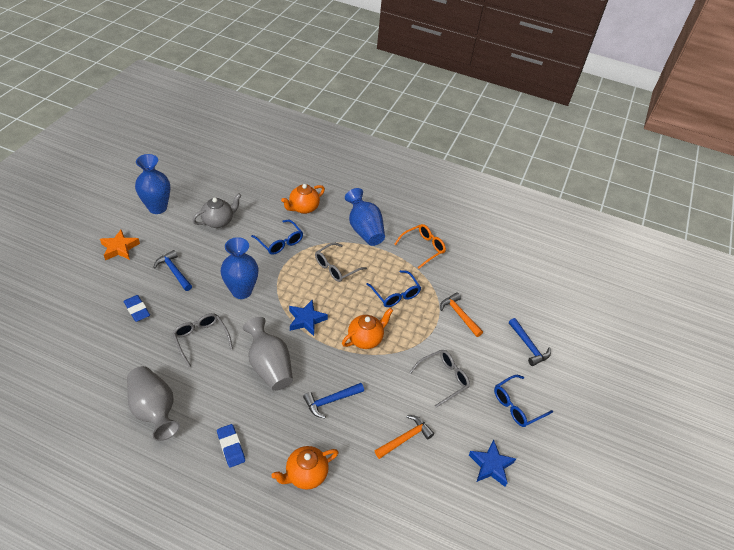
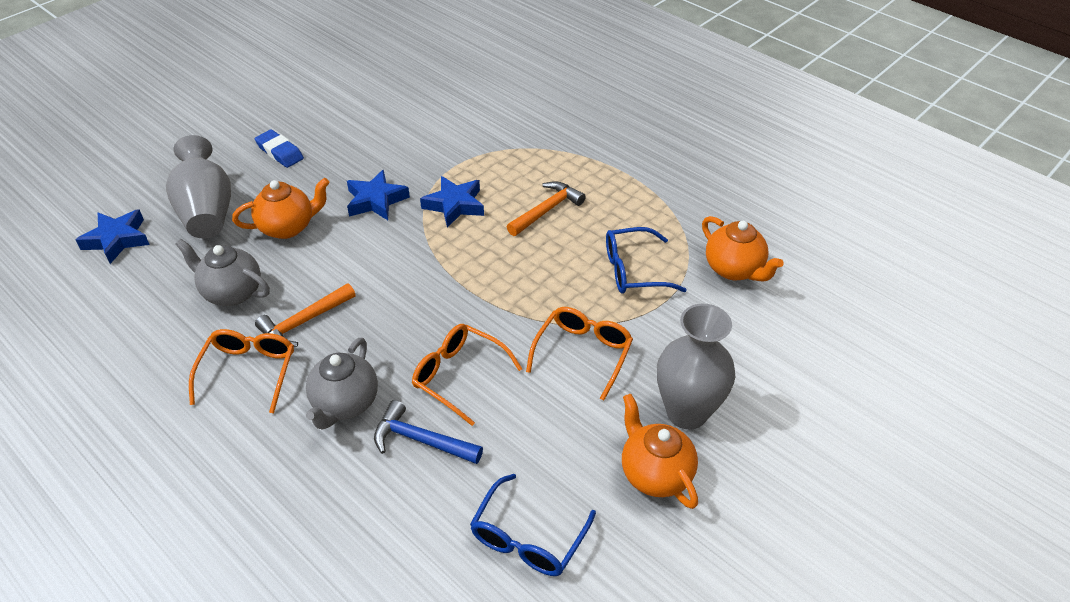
blue eraser: [123,295,150,322] [217,424,245,468] = 2 -> [255,130,304,168] = 1
blue glasses: [251,220,303,255] [366,270,421,307] [494,375,553,427] = 3 -> [470,474,596,576] [606,227,686,294] = 2
blue hammer: [153,250,192,291] [303,383,364,418] [509,318,551,366] = 3 -> [374,400,483,464] = 1
blue star: [289,300,328,336] [469,440,516,487] = 2 -> [76,209,150,264] [347,170,410,220] [420,176,484,228] = 3
blue vase: [135,154,170,214] [221,237,259,299] [345,188,385,246] = 3 -> none = 0
grey glasses: [172,313,233,367] [315,243,367,282] [410,350,470,408] = 3 -> none = 0
grey teapot: [192,193,241,228] = 1 -> [175,239,270,306] [306,338,378,430] = 2
orange glasses: [394,224,446,269] = 1 -> [189,329,294,413] [412,324,522,426] [526,307,633,401] = 3
orange star: [100,230,140,260] = 1 -> none = 0

